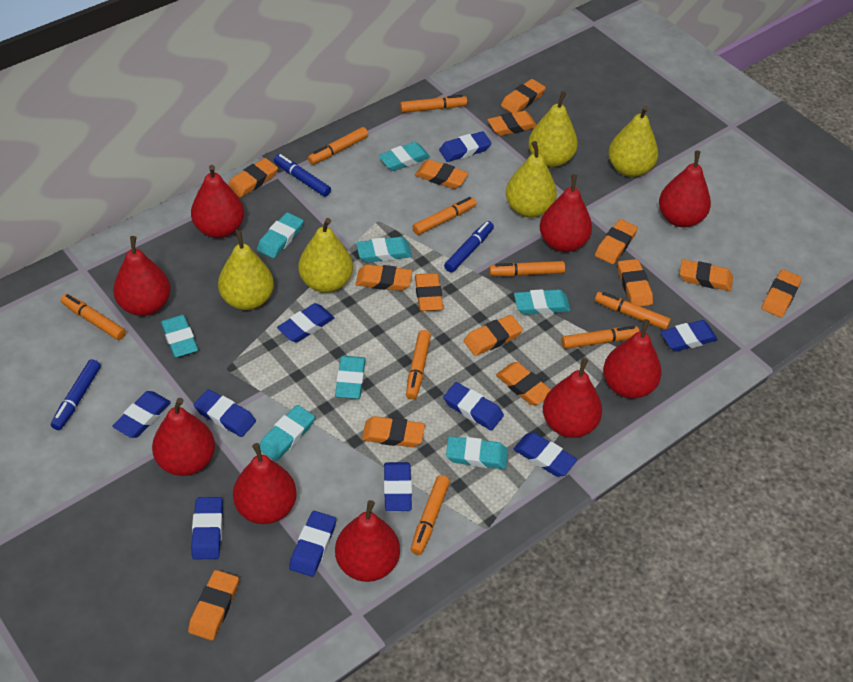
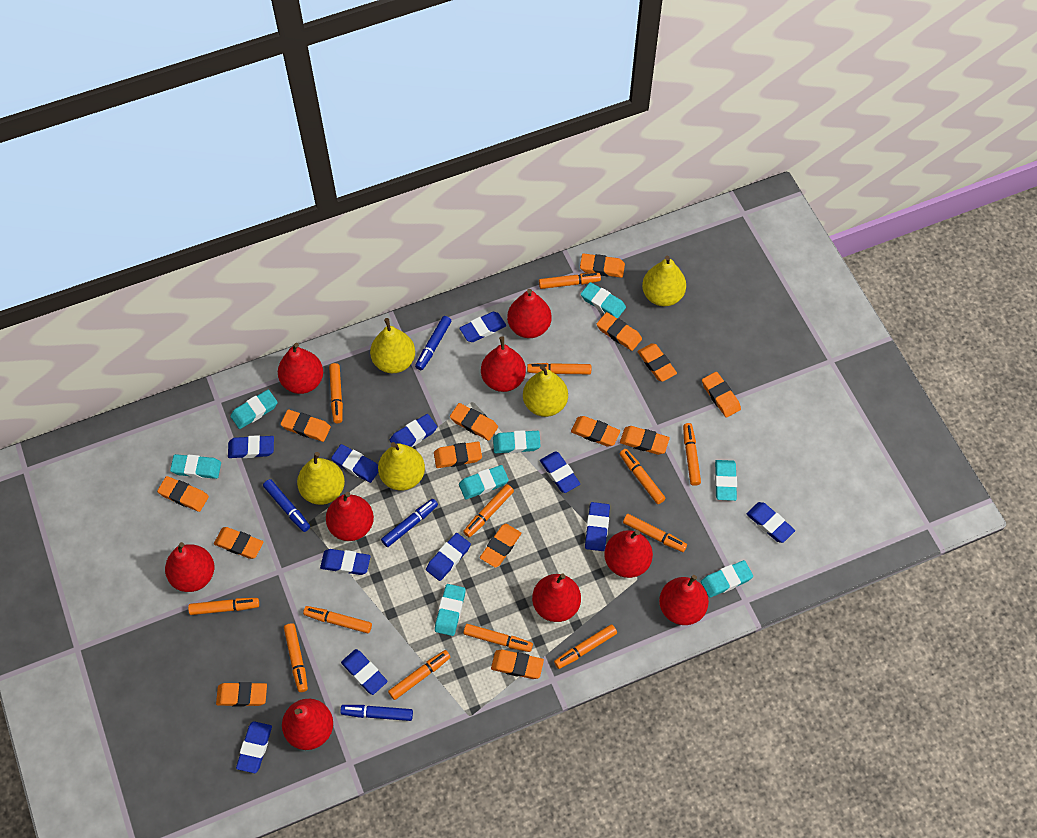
blue eraser: [112,391,171,438] [191,497,223,560] [194,389,256,437] [277,303,334,342] [289,511,336,577] [384,462,412,511] [439,131,491,162] [443,382,504,431] [514,432,577,477] [661,320,718,352] = 10 -> [228,435,274,458] [236,721,272,773] [320,549,371,575] [331,444,378,483] [341,649,388,695] [390,414,437,447] [426,533,471,581] [459,312,506,342] [540,451,580,493] [585,502,610,551] [747,502,795,543] = 11
blue marker: [51,359,101,430] [274,154,331,197] [444,221,494,272] = 3 -> [263,479,310,532] [340,705,413,721] [381,499,438,547] [415,316,451,370] = 4
orange marker: [61,294,126,340] [308,127,368,165] [400,95,467,113] [406,330,431,399] [411,475,450,555] [413,197,476,235] [489,261,565,276] [561,326,640,349] [595,292,671,330] = 9 -> [188,598,259,615] [284,623,308,692] [303,606,372,633] [329,363,343,423] [388,650,450,700] [463,484,514,537] [464,624,533,652] [527,363,591,374] [539,273,601,289] [554,624,617,669] [620,449,666,504] [623,514,687,552] [683,423,701,486] = 13

